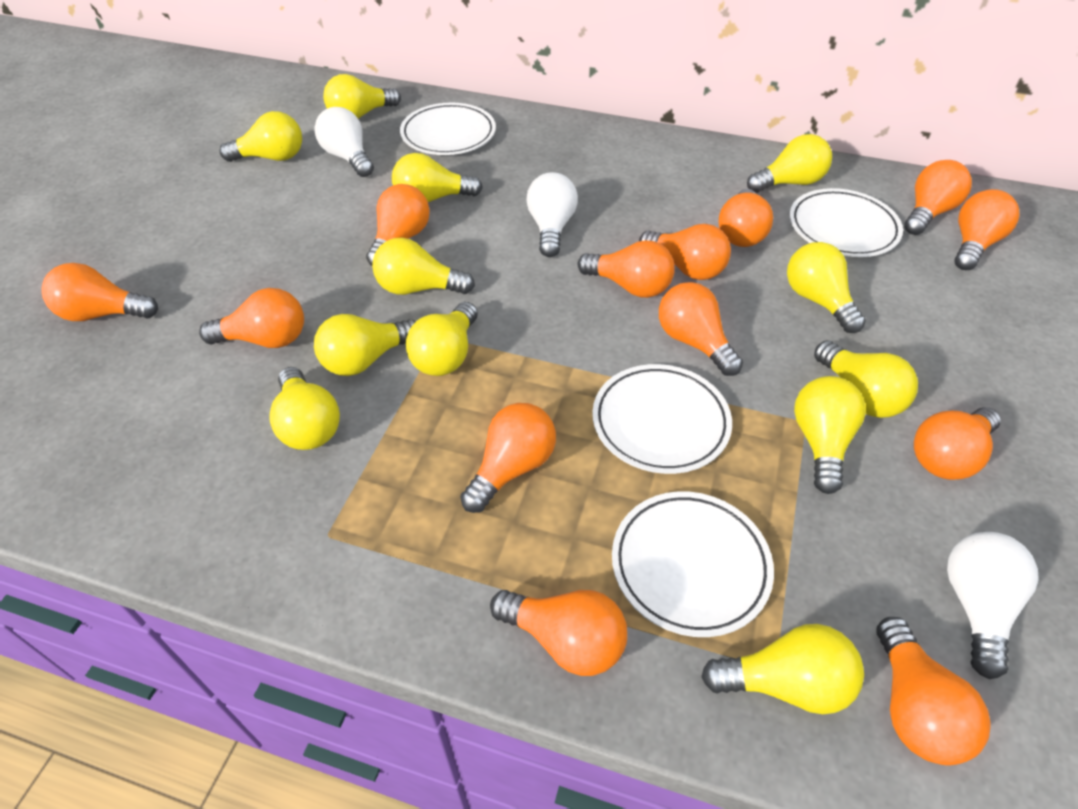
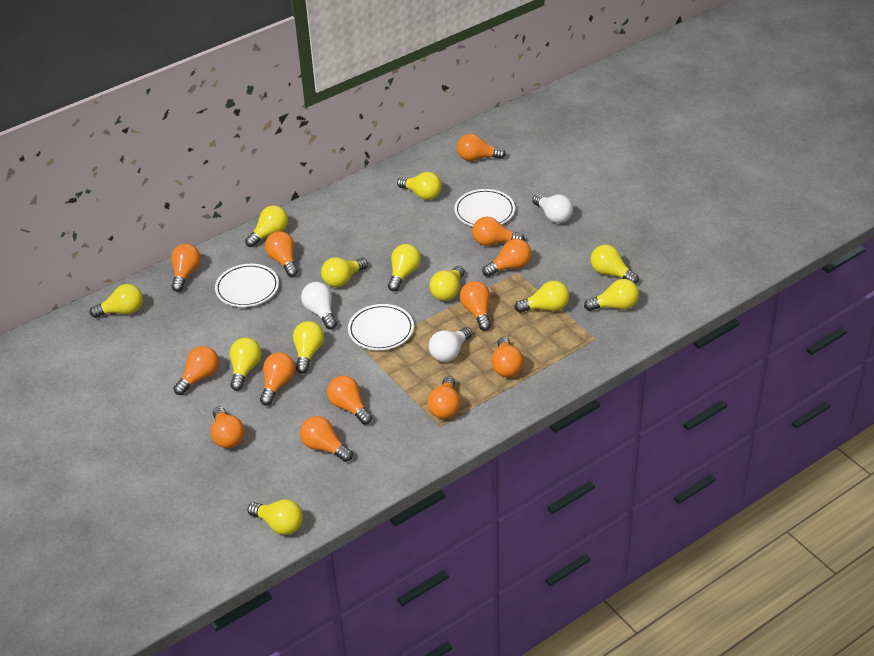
white plate: [400,103,496,155] [592,364,732,474] [612,491,774,637] [790,188,903,257] = 4 -> [215,264,279,307] [348,304,414,350] [454,189,515,227] = 3

